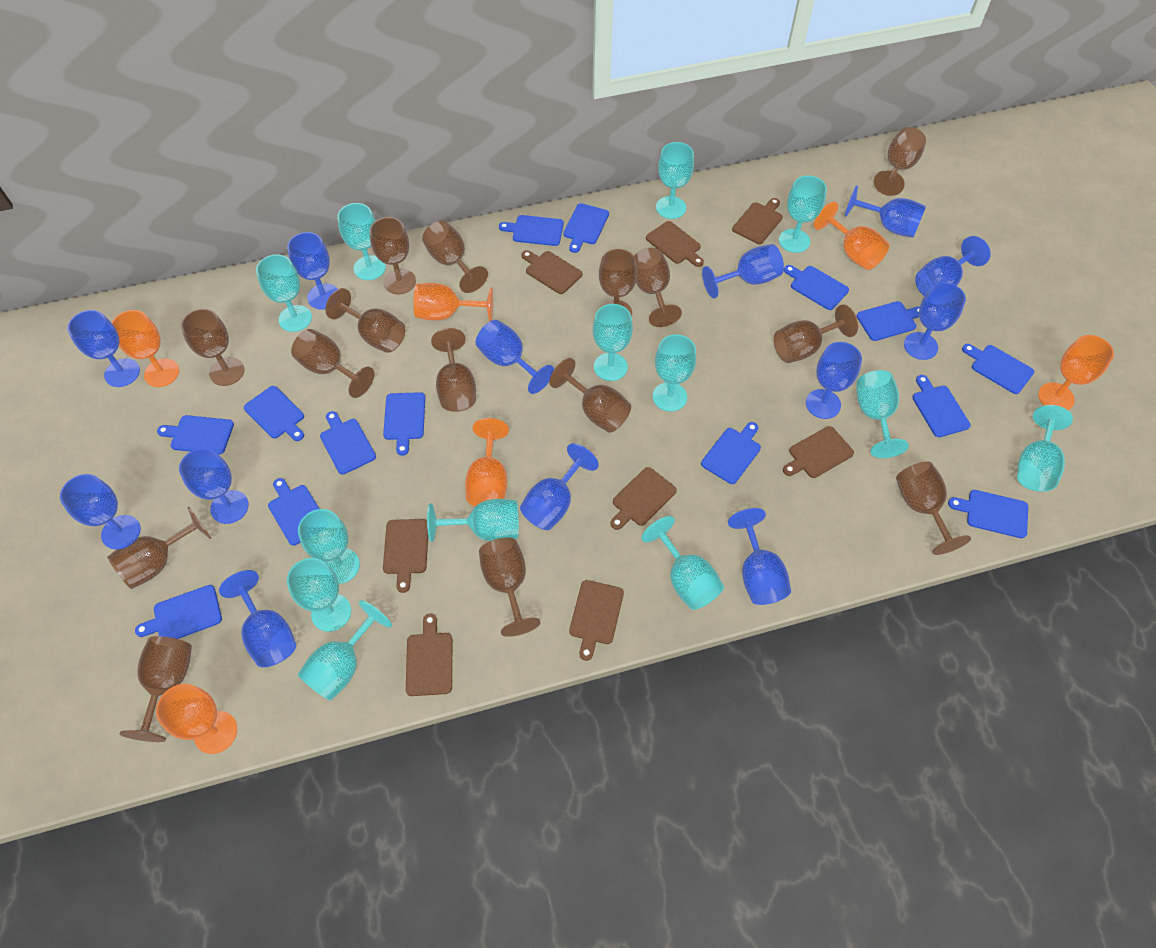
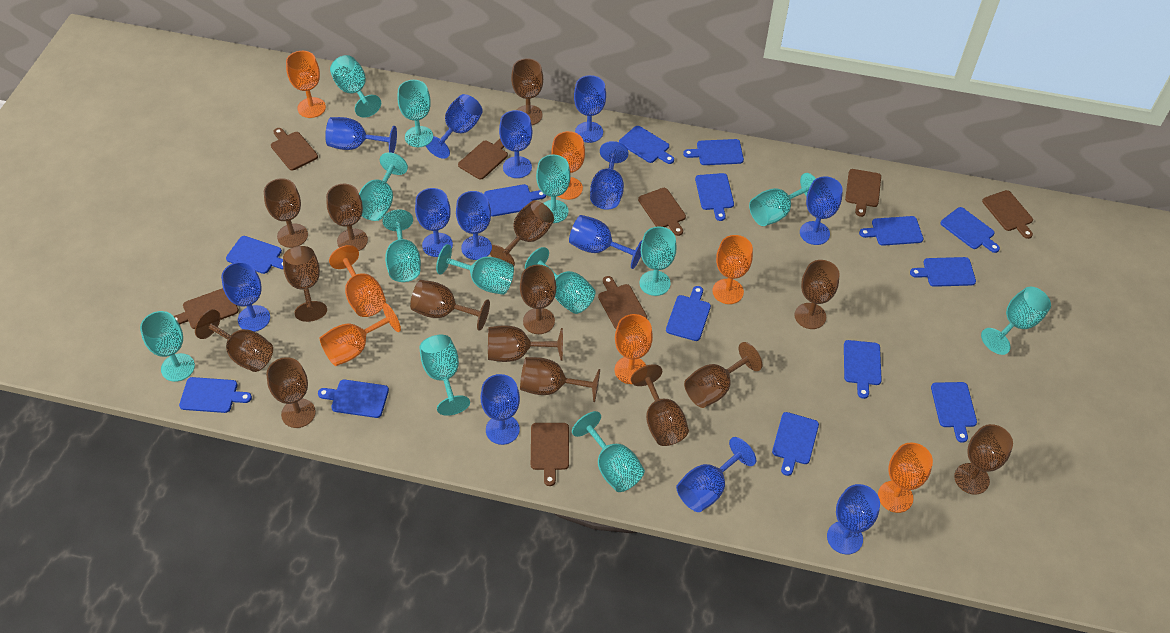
orange goblet: [110,310,179,387] [156,684,237,754] [413,283,493,321] [465,418,509,506] [814,202,890,270] [1038,335,1114,410] = 6 -> [286,51,326,118] [320,303,401,366] [329,245,386,317] [551,131,585,200] [615,314,653,384] [712,235,753,304] [878,442,933,513] = 7

